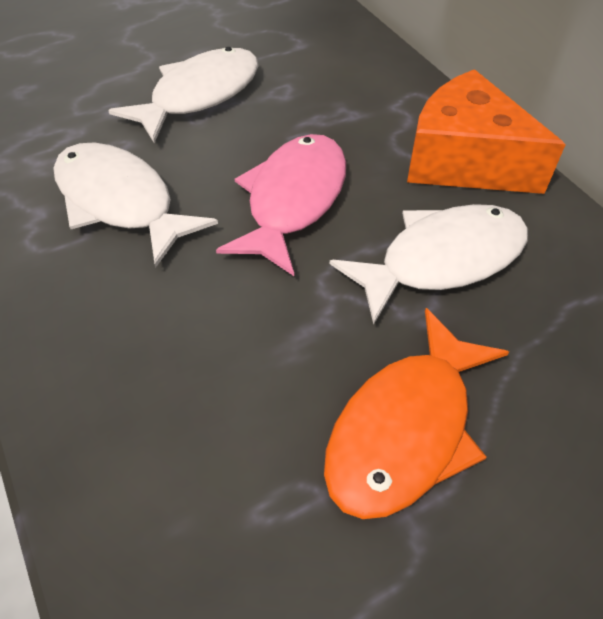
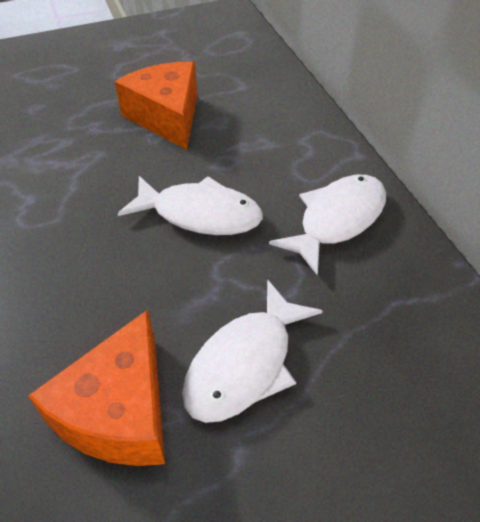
orange cheese: [407,69,566,194] = 1 -> [28,310,165,466] [115,62,197,150] = 2
orange fish: [324,308,509,519] = 1 -> none = 0
pink fish: [216,134,346,276] = 1 -> none = 0

